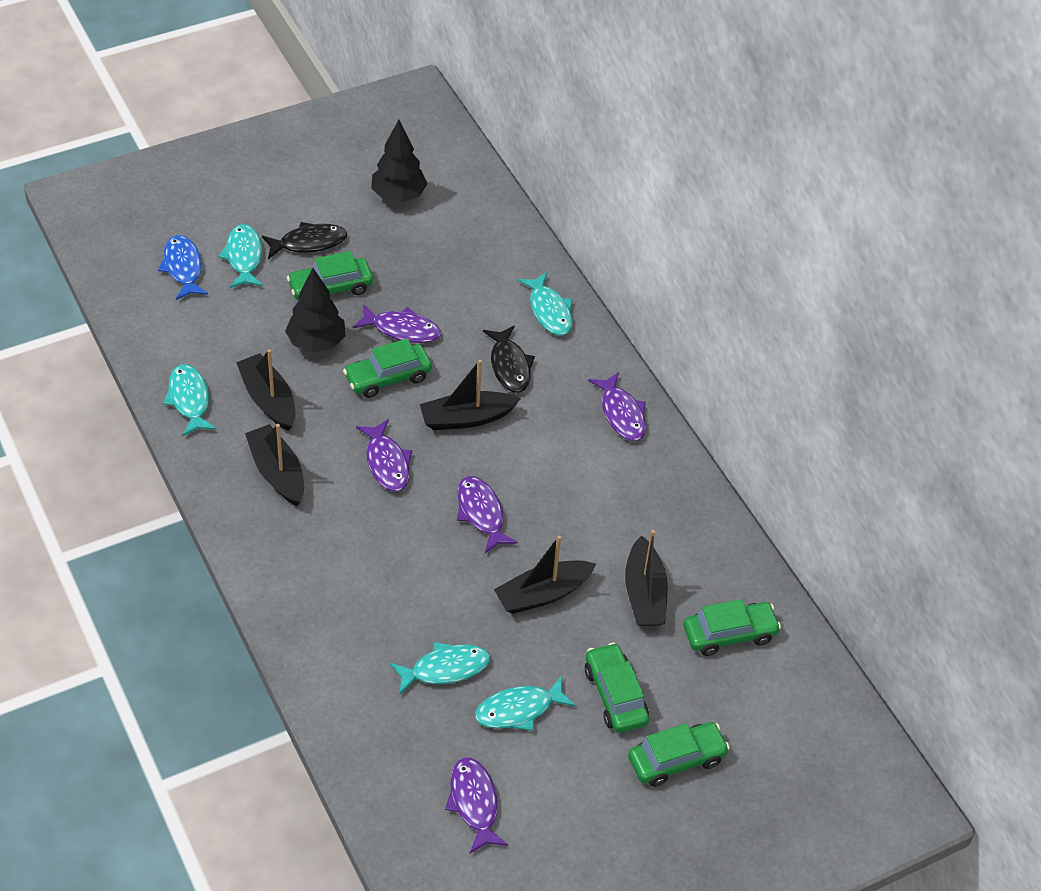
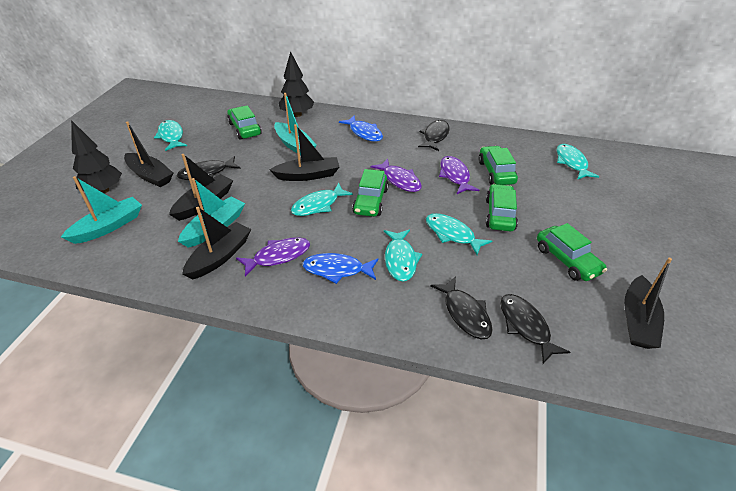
black fish: [262,222,347,259] [483,325,535,393] = 2 -> [177,156,241,180] [418,120,450,151] [430,276,493,339] [500,294,570,364] = 4
blue fish: [158,235,208,300] = 1 -> [302,253,378,284] [339,115,383,142] = 2
purple fish: [353,304,441,343] [356,419,412,492] [445,757,508,853] [457,476,518,553] [588,372,646,441] = 5 -> [236,237,310,277] [370,158,422,192] [439,156,479,194] = 3
turquoise boat: none = 0 -> [61,176,142,244] [178,178,245,247] [274,93,317,155] = 3

